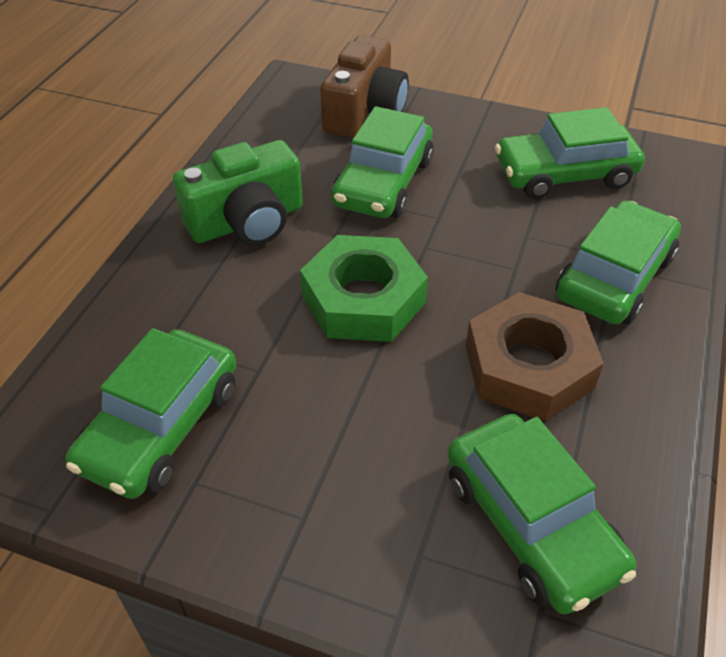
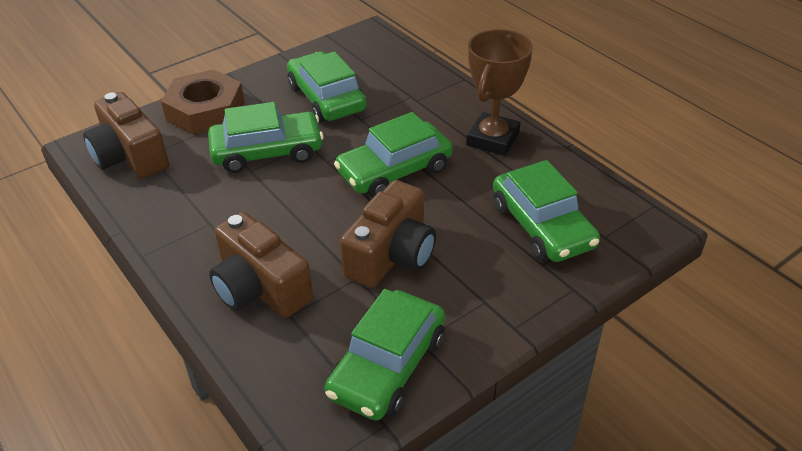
brown camera: [320,35,409,138] = 1 -> [83,92,169,179] [209,212,313,318] [340,180,436,288] = 3
brown trophy: none = 0 -> [466,29,533,156] = 1
green camera: [173,140,303,245] = 1 -> none = 0
green nut: [300,235,428,342] = 1 -> none = 0

